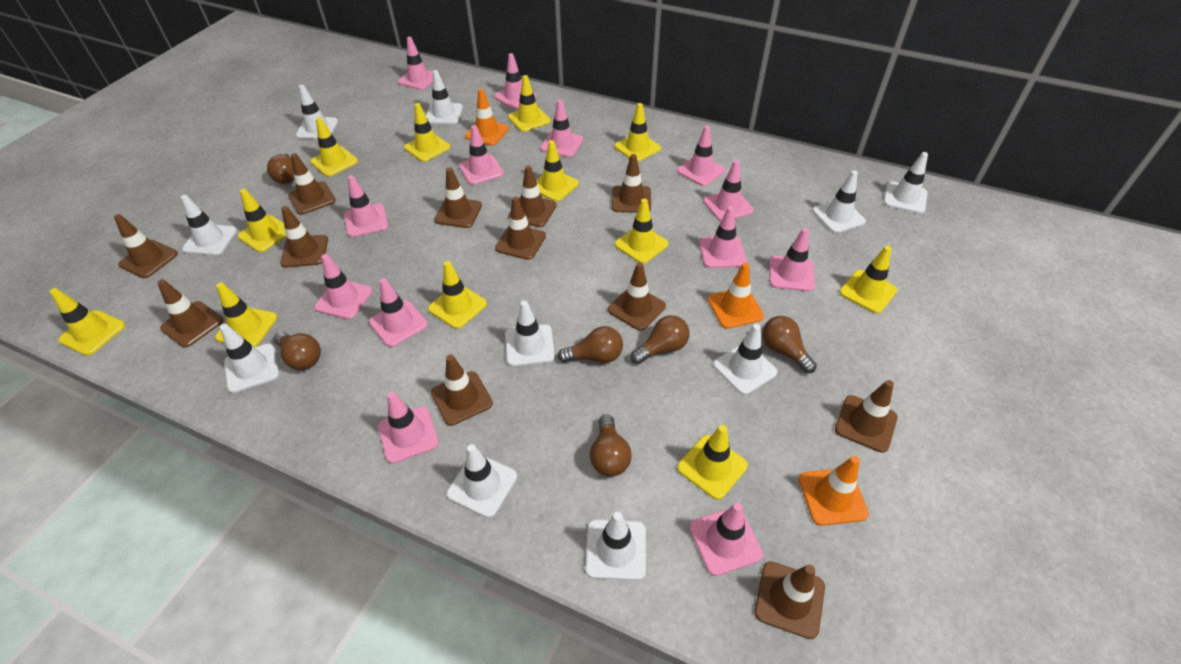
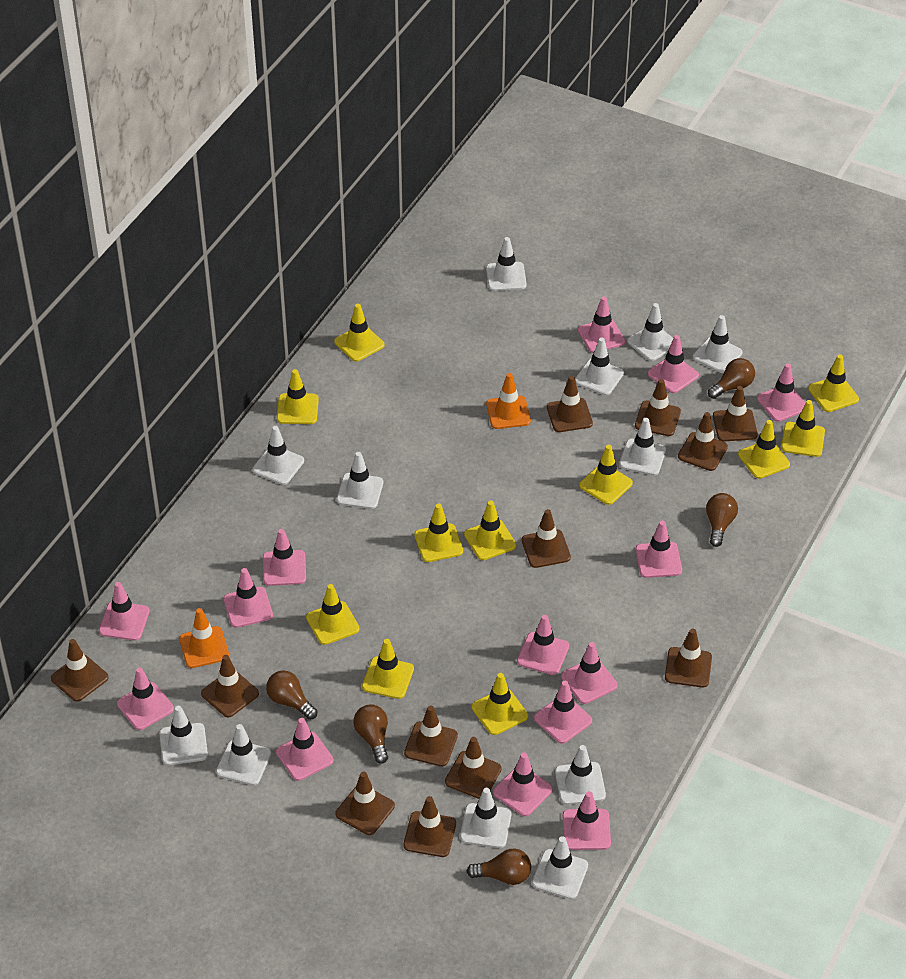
brown light bulb: [267,153,294,184] [273,332,321,370] [558,326,623,363] [590,414,632,476] [631,315,689,364] [762,316,817,373] = 6 -> [266,670,317,720] [353,704,388,764] [466,849,531,885] [706,493,738,547] [708,358,755,399] = 5
orange traffic cone: [465,88,509,146] [708,262,764,329] [799,456,869,526] = 3 -> [179,608,229,668] [486,373,531,429] = 2
pink traffic cone: [314,254,372,319] [344,175,388,237] [369,278,428,347] [378,392,439,464] [398,37,433,90] [459,125,504,185] [494,53,537,109] [540,100,584,157] [677,125,725,186] [689,503,763,576] [699,206,747,268] [703,160,754,222] [769,228,815,291] = 13 -> [99,582,150,641] [117,667,174,730] [224,568,273,628] [263,529,306,586] [276,718,333,781] [493,753,553,816] [517,615,569,675] [534,681,592,744] [561,642,618,704] [563,791,611,850] [578,296,625,353] [636,521,682,578] [648,335,699,393] [757,363,805,422] = 14
white traffic cone: [181,195,237,256] [220,324,279,393] [296,85,338,139] [426,70,463,124] [447,444,517,518] [505,300,555,366] [585,512,646,580] [713,324,778,395] [812,170,866,233] [883,152,928,214] = 10 -> [159,706,208,765] [216,724,271,785] [252,426,304,485] [337,452,383,509] [460,788,511,848] [486,237,527,291] [532,836,588,899] [555,745,606,805] [575,337,624,395] [619,418,666,476] [627,303,673,361] [693,315,743,373] = 12
yellow traffic cone: [50,288,125,356] [215,283,277,348] [238,189,286,252] [310,117,358,177] [404,103,451,162] [428,261,487,329] [508,75,551,132] [536,140,579,202] [615,103,661,162] [615,199,668,264] [677,425,748,500] [839,246,897,314] = 12 -> [277,369,319,424] [306,584,360,645] [334,304,384,362] [362,639,414,699] [414,504,463,562] [464,501,516,560] [471,673,528,735] [579,445,633,505] [738,420,790,479] [781,400,825,457] [808,354,859,412] = 11

